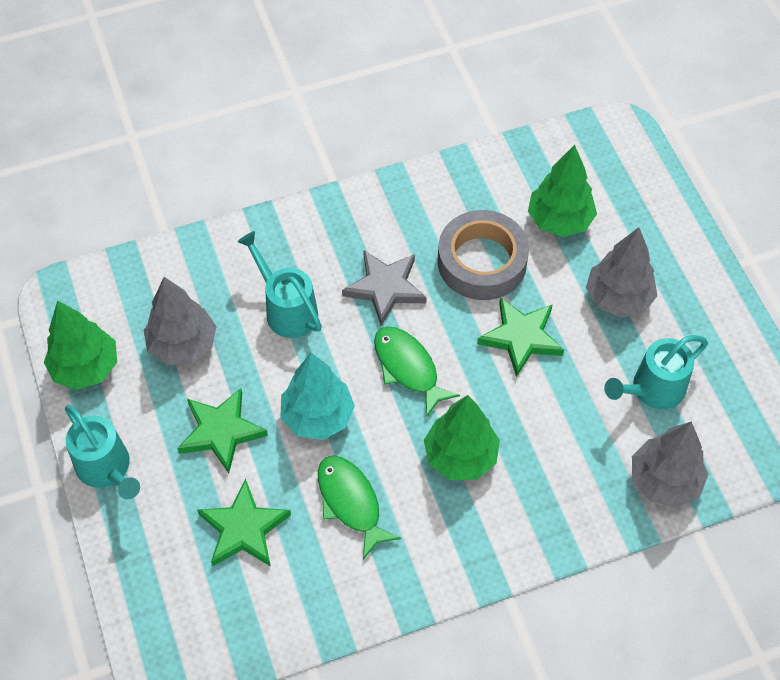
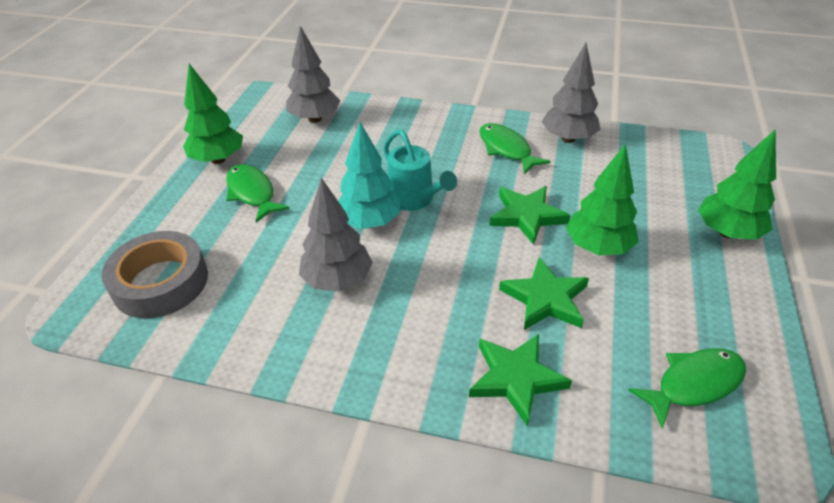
green fish: [318,455,401,560] [374,326,460,417] = 2 -> [226,164,289,223] [479,123,551,174] [628,348,746,429] = 3
grey star: [342,250,427,326] = 1 -> none = 0
turquoise watering can: [65,405,140,499] [237,231,322,338] [604,335,708,409] = 3 -> [383,129,457,211] = 1

